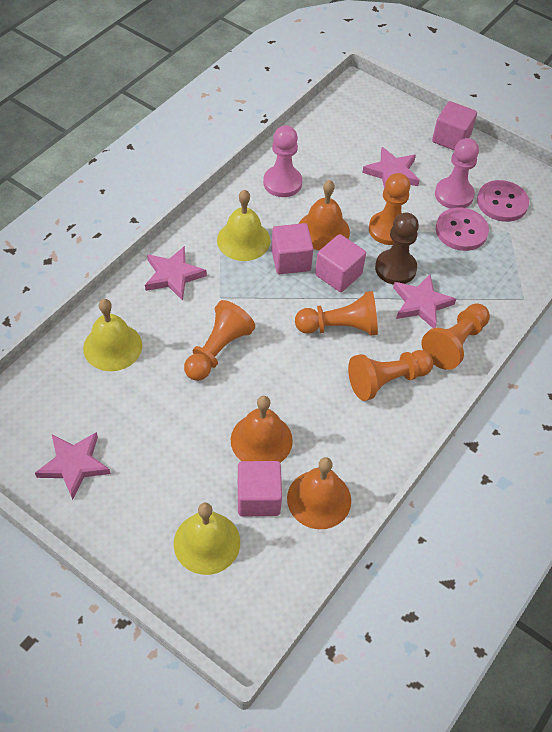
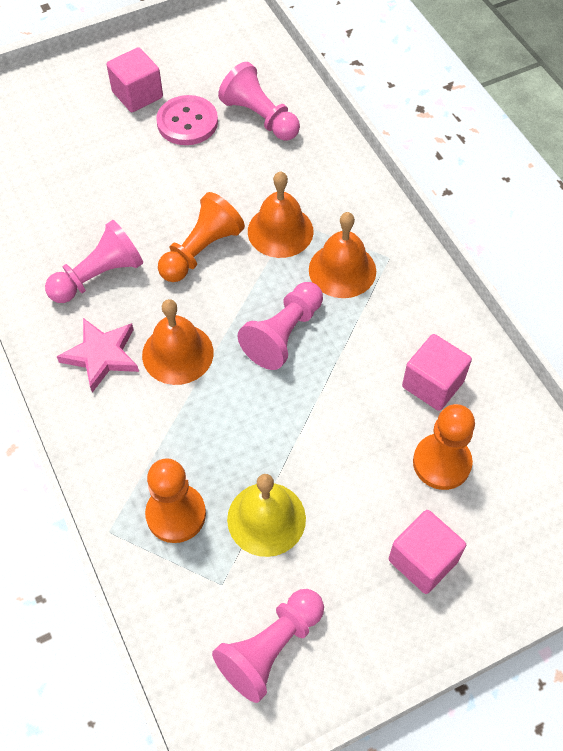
brown pawn: [375,212,419,285] = 1 -> none = 0
orange pawn: [184,300,255,381] [295,291,378,336] [348,350,433,401] [369,173,410,245] [421,303,490,370] = 5 -> [145,458,206,543] [158,192,245,282] [413,404,475,490] = 3
pink button: [436,207,489,251] [477,180,529,222] = 2 -> [156,95,218,145] = 1
pink cube: [238,461,282,517] [271,223,314,274] [315,234,366,292] [432,101,477,151] = 4 -> [107,47,163,112] [389,510,466,594] [402,334,472,411] = 3
pink pawn: [263,125,302,197] [435,138,479,209] = 2 -> [45,220,143,303] [212,589,324,703] [218,62,300,140] [238,282,323,370] = 4
pink star: [35,432,111,500] [145,246,207,301] [362,147,420,188] [393,274,456,328] = 4 -> [57,318,139,393] = 1
yellow bell: [83,299,142,371] [174,502,240,575] [217,190,271,261] = 3 -> [227,474,306,557] = 1

